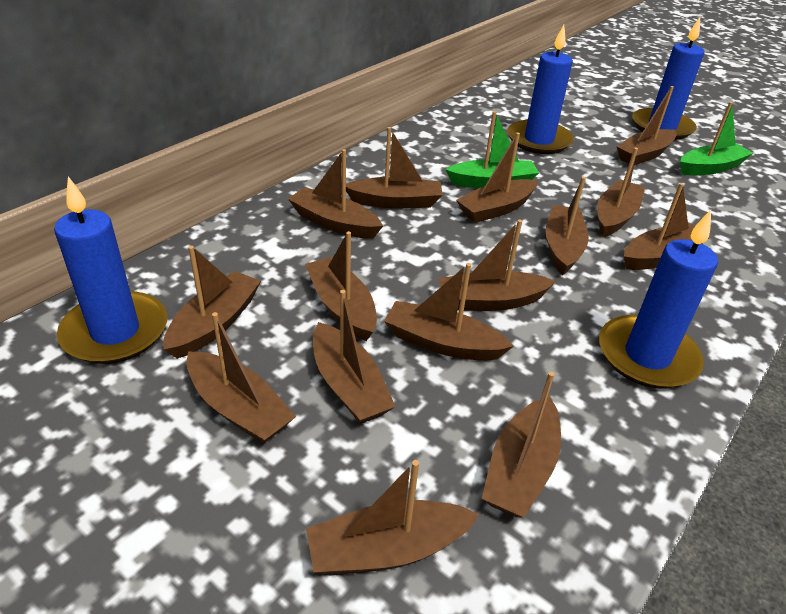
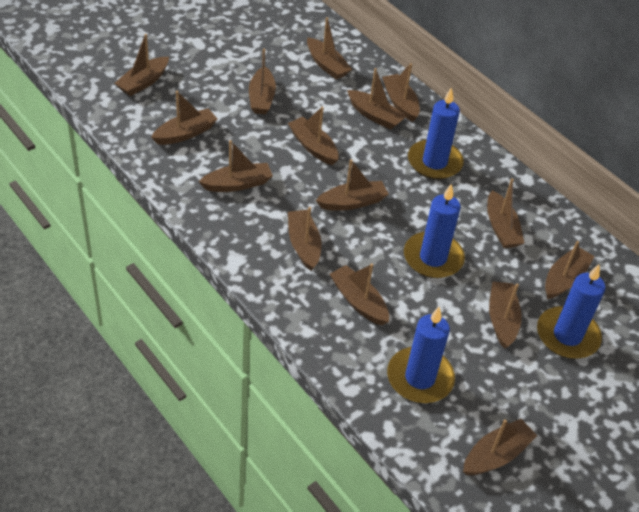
green boat: [445,111,539,188] [680,102,753,175] = 2 -> none = 0

